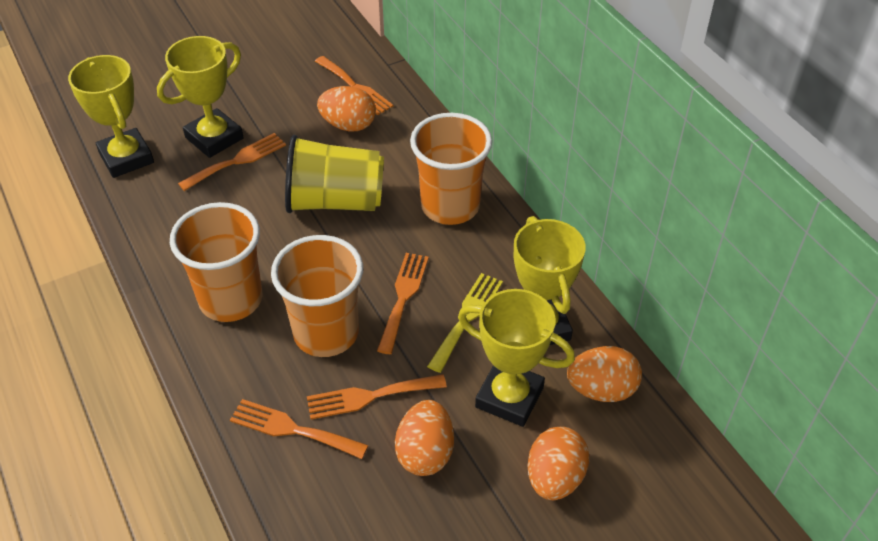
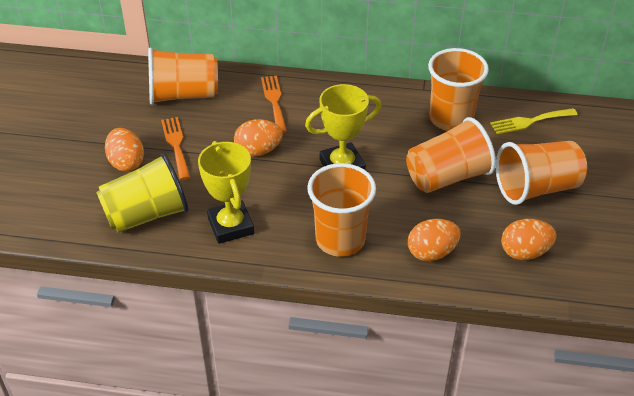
orange cup: [170,202,262,322] [271,235,363,357] [410,113,492,225] = 3 -> [148,48,218,105] [307,163,376,257] [406,117,496,193] [428,48,489,131] [496,141,587,205] = 5
orange fork: [178,133,286,191] [230,399,369,459] [307,374,447,419] [315,56,393,115] [377,253,429,354] = 5 -> [161,117,190,180] [261,76,287,133] = 2
yellow trophy: [68,55,154,178] [157,36,244,158] [458,289,575,427] [514,216,586,345] = 4 -> [198,141,254,244] [305,84,381,170] = 2

